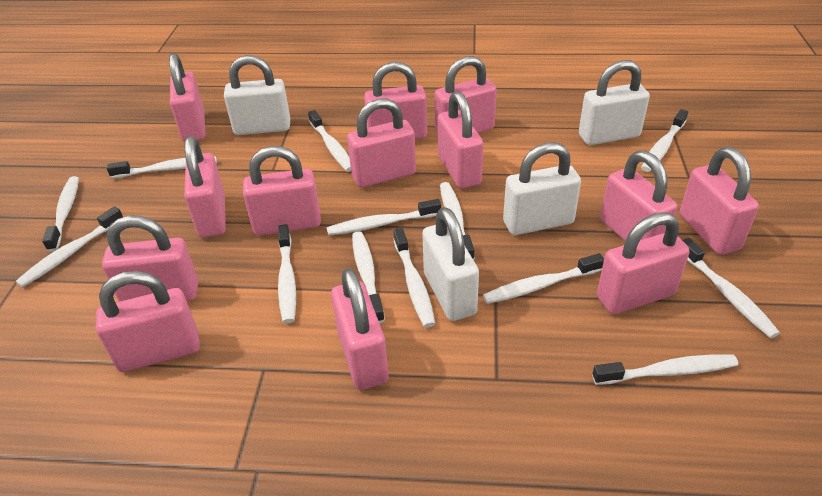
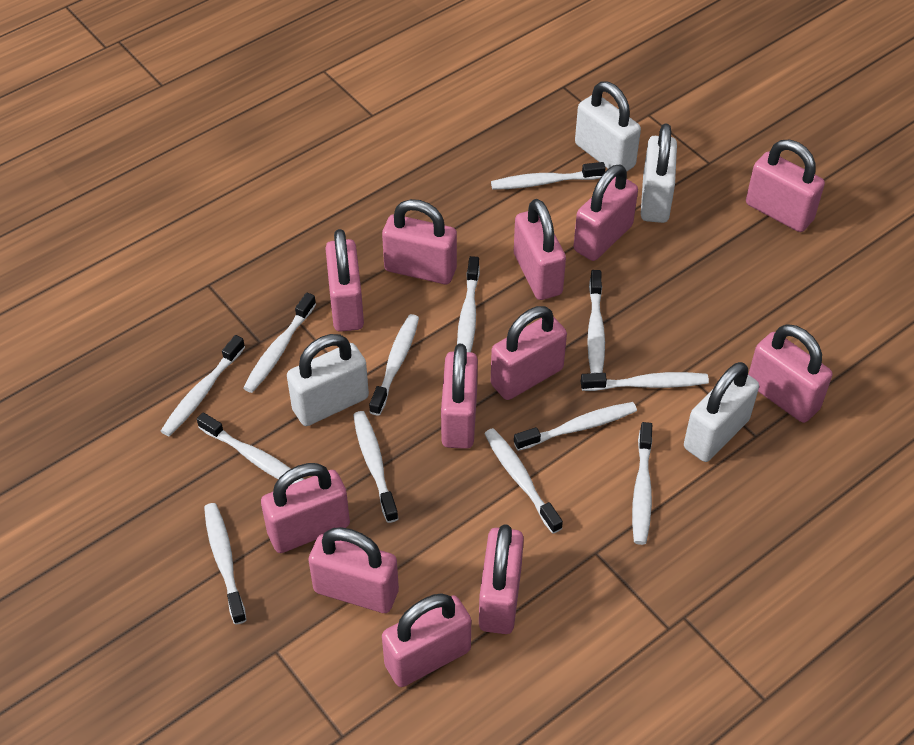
pink padlock: [96,271,200,372] [102,215,199,302] [169,53,205,142] [184,136,226,238] [243,146,321,236] [331,268,388,390] [347,98,416,188] [364,62,427,139] [434,56,497,134] [437,91,484,189] [597,212,690,314] [600,150,678,241] [680,147,759,255] = 13 -> [261,463,350,553] [308,527,399,613] [325,229,364,332] [382,199,457,284] [382,593,471,687] [441,344,478,449] [479,524,524,634] [491,306,567,400] [514,199,566,300] [574,164,638,261] [746,140,825,232] [748,324,832,423] = 12

